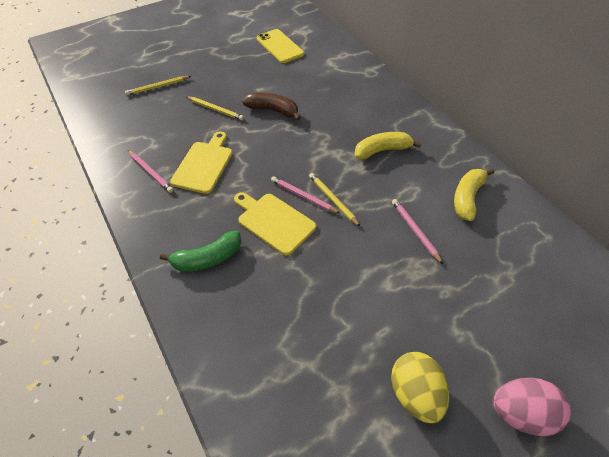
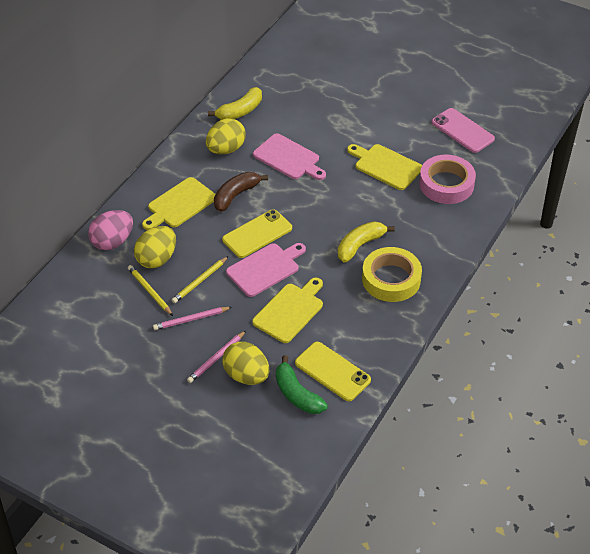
pink cutting board: none = 0 -> [226,243,306,297] [253,133,326,180] = 2
pink pencil: [128,150,173,193] [271,176,340,214] [392,199,443,264] = 3 -> [153,307,232,330] [187,331,246,383] = 2
pink phone: none = 0 -> [431,108,495,153] = 1
pink tape: none = 0 -> [419,155,476,204] = 1
yellow cutting board: [170,131,233,194] [234,192,316,255] = 2 -> [142,177,215,230] [252,278,323,343] [347,144,422,190] = 3
yellow egg: [391,352,449,424] = 1 -> [134,226,176,268] [206,118,246,155] [223,342,269,385] = 3
yellow pencil: [125,76,191,96] [186,96,244,120] [309,173,360,227] = 3 -> [128,265,173,316] [172,256,229,303] = 2
yellow phone: [257,29,304,63] = 1 -> [222,209,292,258] [295,342,371,401] = 2
yellow tape: none = 0 -> [362,247,422,302] = 1

